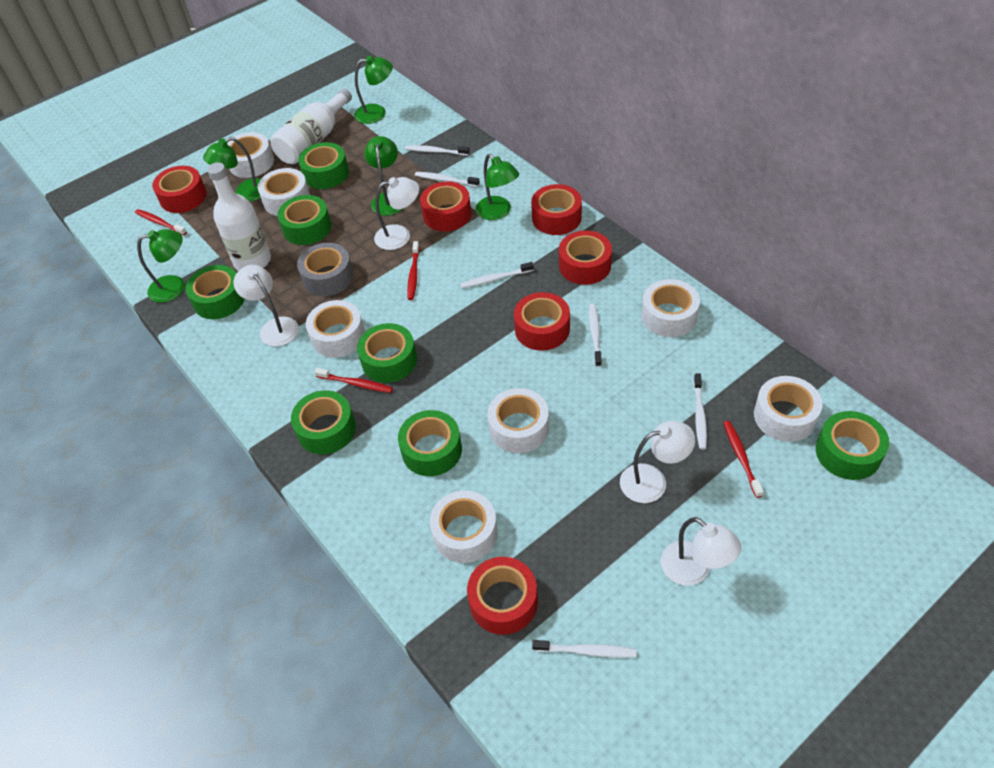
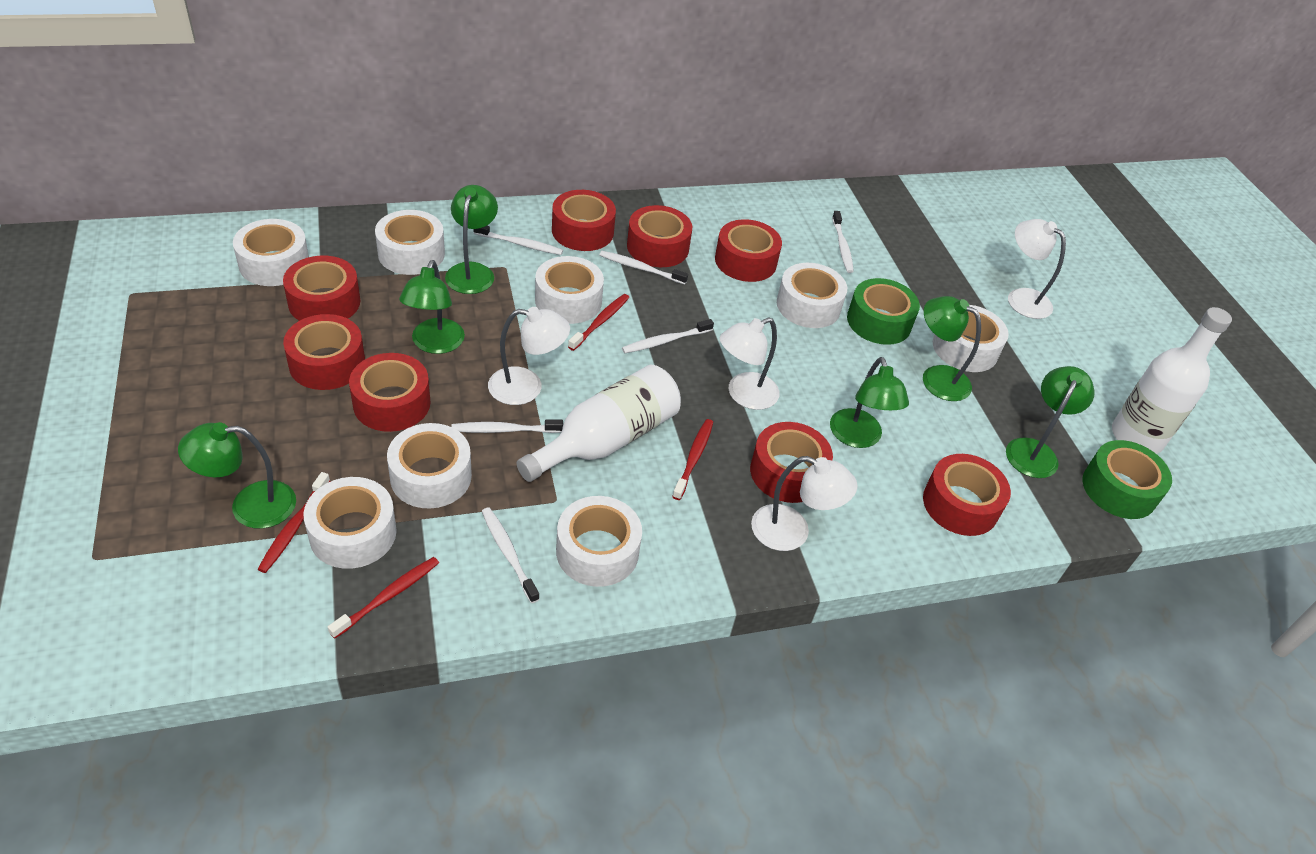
green lamp: [137,229,185,303] [203,137,261,201] [354,56,393,124] [364,136,402,216] [476,154,519,220] = 5 -> [178,422,296,529] [399,260,465,354] [445,185,498,294] [830,357,909,448] [923,296,981,401] [1006,366,1095,478] = 6
green tape: [185,265,245,319] [277,195,331,245] [291,390,356,454] [298,142,349,189] [357,323,417,383] [398,410,462,476] [816,411,889,480] = 7 -> [847,278,920,345] [1082,440,1172,519] = 2
grey tape: [297,243,354,296] = 1 -> none = 0
red tape: [152,166,207,213] [420,181,471,231] [467,557,538,635] [514,292,570,351] [531,184,582,235] [559,230,612,285] = 6 -> [283,256,360,321] [283,314,365,390] [349,353,431,432] [552,190,616,251] [627,205,692,267] [715,219,782,282] [750,422,833,503] [923,454,1011,536] = 8
white tape: [227,132,274,178] [258,168,310,216] [306,300,365,358] [430,490,498,563] [488,388,549,453] [641,279,700,337] [754,376,823,442] = 7 -> [233,219,309,286] [304,477,397,569] [375,210,445,275] [387,423,472,508] [535,256,604,324] [556,496,642,587] [777,263,847,328] [933,305,1009,372] = 8

